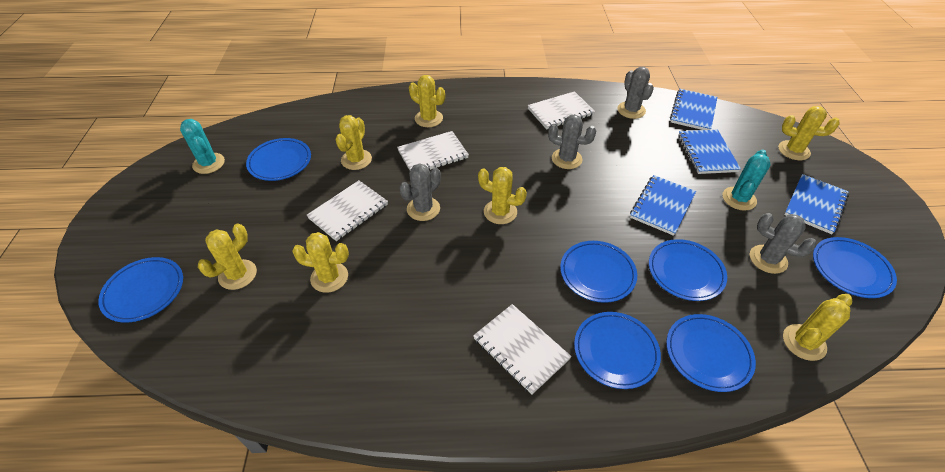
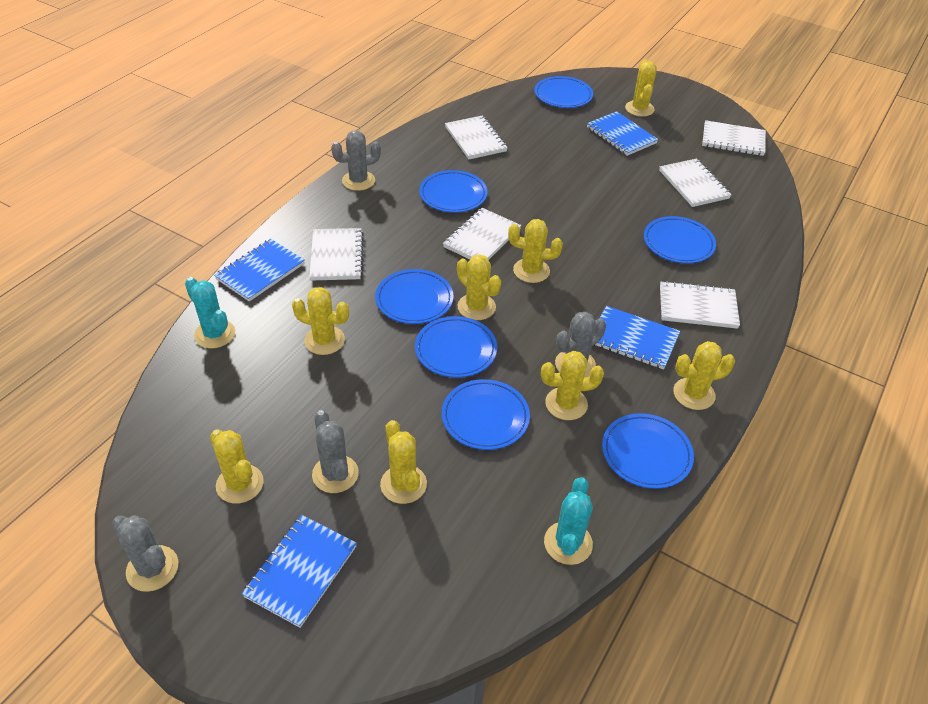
white notebook: [307,180,388,241] [397,131,469,171] [473,304,572,395] [528,91,595,129] = 4 -> [309,228,364,281] [443,208,521,260] [445,116,508,159] [659,159,731,207] [660,281,740,329] [702,120,766,156] = 6
yellow cactus: [198,224,257,290] [292,232,349,293] [336,115,372,170] [409,75,445,127] [478,167,527,224] [778,106,839,160] [783,294,852,361] = 7 -> [210,430,264,504] [292,287,349,355] [380,420,427,504] [457,254,501,320] [508,219,563,283] [541,351,604,420] [625,59,657,117] [673,341,735,410] = 8

